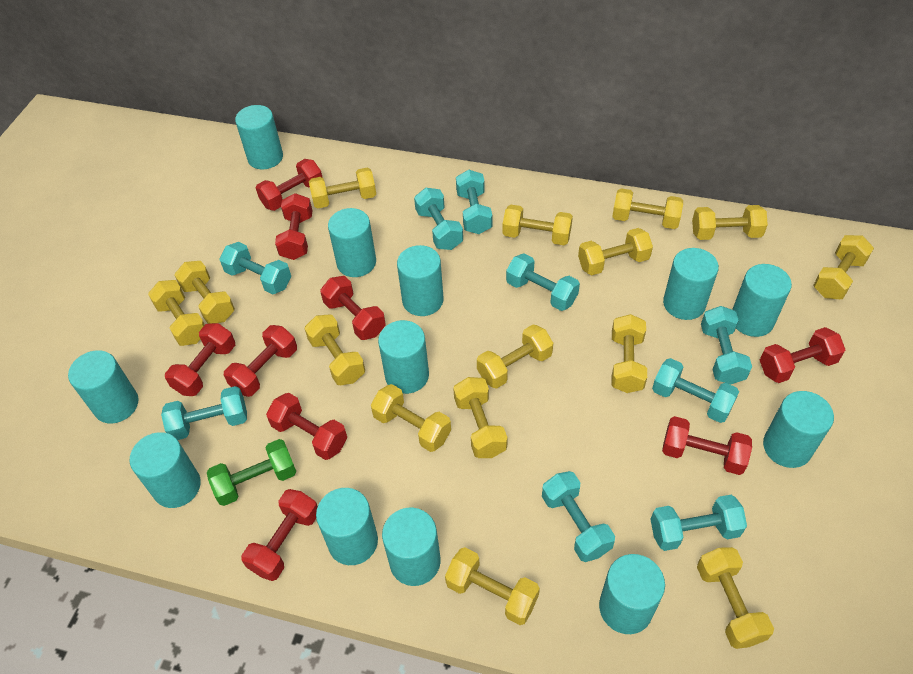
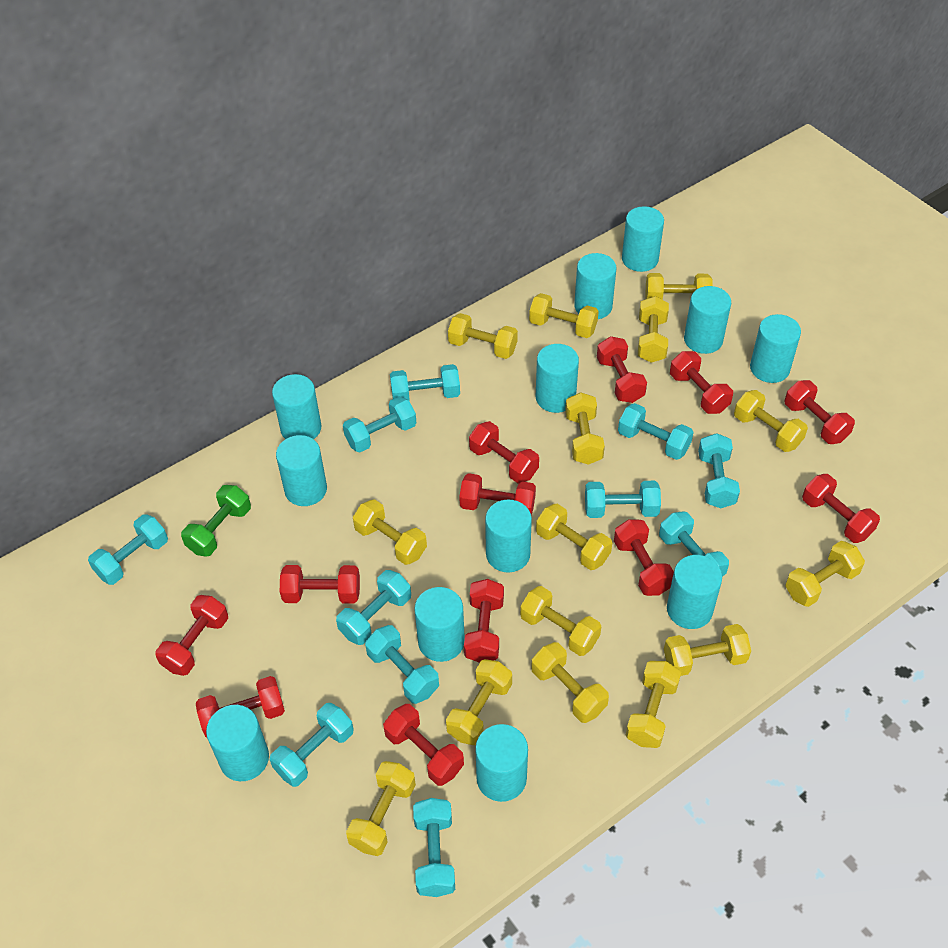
red dumbbell: [165,323,235,396] [224,325,297,397] [241,489,318,581] [256,159,323,211] [266,393,347,460] [275,193,313,260] [320,276,386,340] [662,416,752,475] [760,327,845,383] = 9 -> [155,595,228,676] [196,676,285,737] [280,565,360,604] [383,704,464,786] [459,473,536,515] [464,579,504,663] [469,421,539,484] [597,336,647,403] [614,519,674,596] [670,351,733,414] [785,380,855,444] [802,474,880,543] = 12
turquoise dumbbell: [161,386,247,440] [219,242,291,294] [414,188,463,250] [456,170,492,234] [506,253,580,311] [542,471,615,562] [651,495,747,551] [652,358,739,423] [701,306,752,385] = 9 -> [88,514,168,585] [270,703,354,787] [336,570,411,645] [343,396,416,452] [365,625,439,704] [390,364,460,400] [413,798,455,897] [585,481,661,518] [618,403,694,460] [659,511,729,577] [698,433,740,508] = 11

